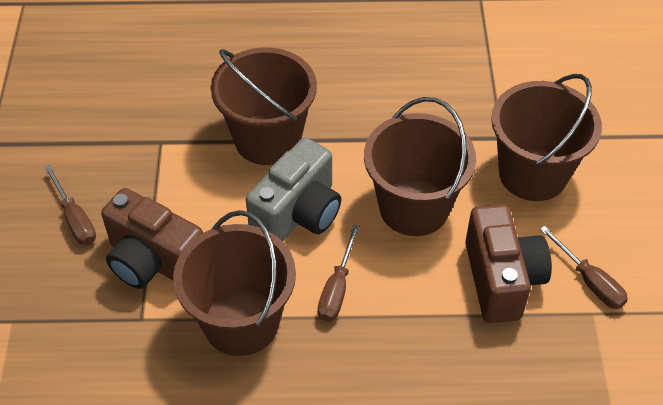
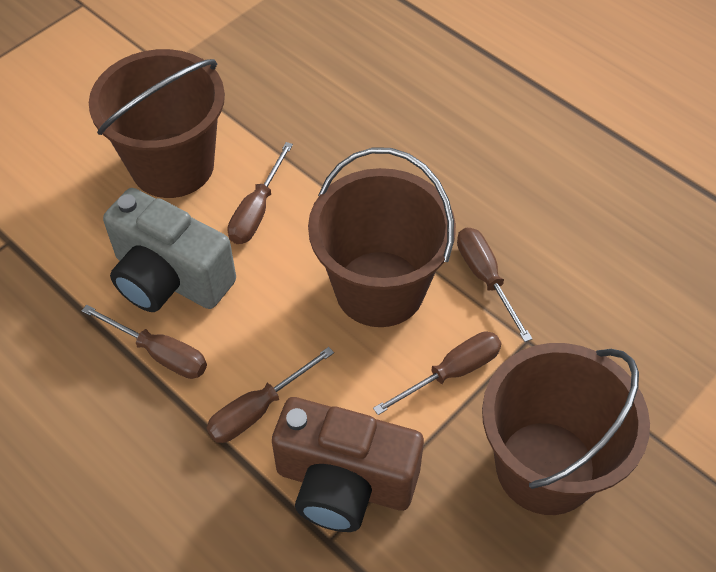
brown bucket: [173,210,296,356] [210,47,317,165] [364,97,476,236] [491,74,602,201] = 4 -> [89,49,225,198] [308,148,456,327] [482,343,650,515] = 3
brown camera: [101,188,203,289] [465,204,552,323] = 2 -> [272,397,424,532] = 1
brown screwdriver: [44,165,96,245] [318,225,360,322] [540,226,628,309] = 3 -> [82,305,207,379] [207,347,334,443] [228,142,293,244] [373,332,502,415] [457,228,532,342] = 5

